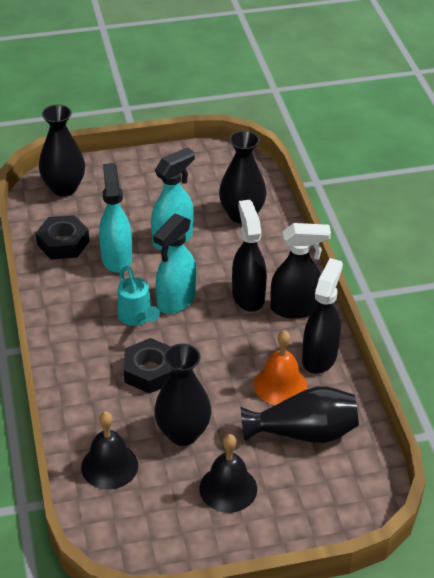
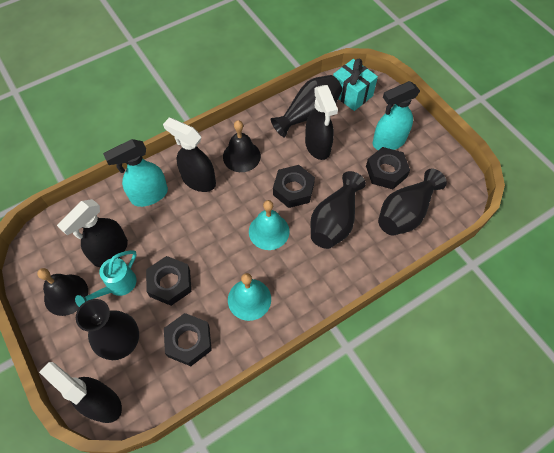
black nut: [36,215,89,259] [124,338,172,394] = 2 -> [146,256,191,306] [164,313,212,366] [273,165,315,208] [366,147,410,189] = 4
black spray bottle: [232,200,267,312] [271,223,331,319] [302,258,343,374] = 3 -> [39,362,122,423] [57,199,128,267] [163,118,216,192] [305,85,338,160] = 4
orange bell: [254,330,307,405] = 1 -> none = 0
turquoise bell: none = 0 -> [228,273,271,321] [249,200,290,250] = 2
turquoise gift: none = 0 -> [333,59,378,111] = 1
turquoise spray bottle: [99,163,132,273] [151,147,195,250] [153,214,196,314] = 3 -> [103,139,168,207] [373,81,420,150] = 2

